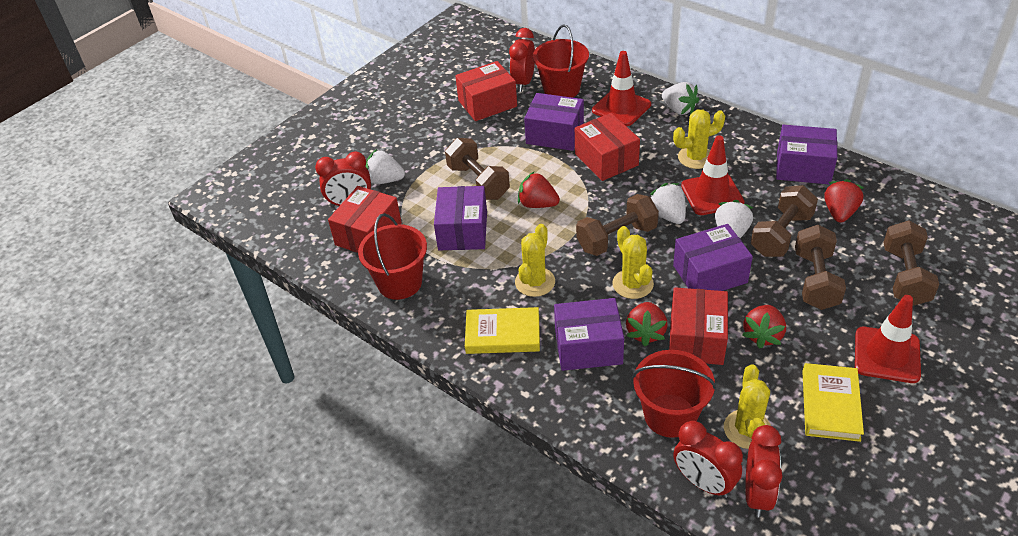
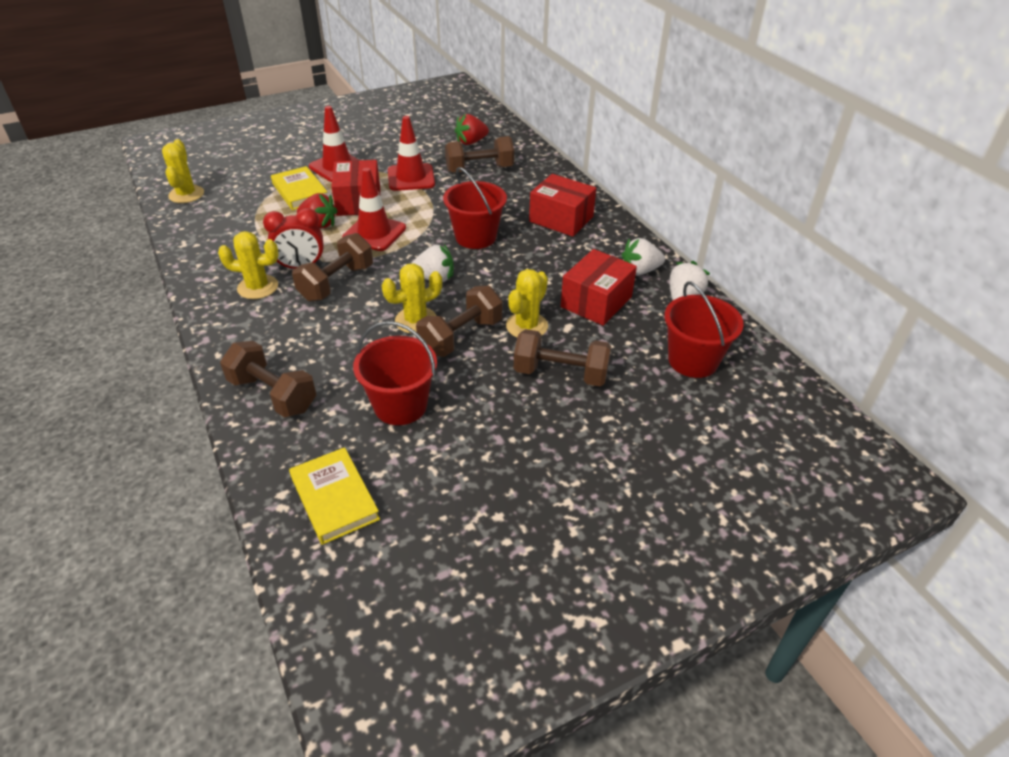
purple box: [434,186,487,250] [524,93,584,151] [554,298,624,371] [673,224,753,291] [776,125,837,185] = 5 -> none = 0
red box: [328,186,402,253] [455,61,517,121] [575,113,640,181] [669,287,728,365] = 4 -> [331,160,380,216] [529,174,596,237] [561,249,637,326] = 3
red clock: [315,152,371,208] [509,28,535,92] [673,421,743,498] [745,425,782,518] = 4 -> [263,208,324,270] = 1
red strawberry: [518,172,560,208] [626,302,668,346] [742,305,786,349] [824,179,864,223] = 4 -> [297,193,337,229] [455,114,489,145] = 2
white strawberry: [365,149,405,184] [650,183,686,224] [662,82,699,115] [715,200,753,238] = 4 -> [411,244,454,282] [622,238,665,276] [670,261,710,300] = 3

